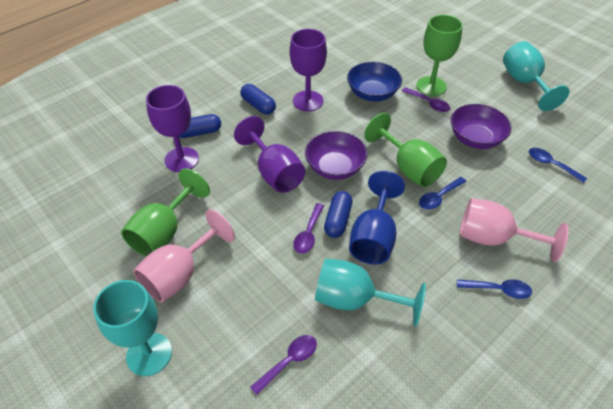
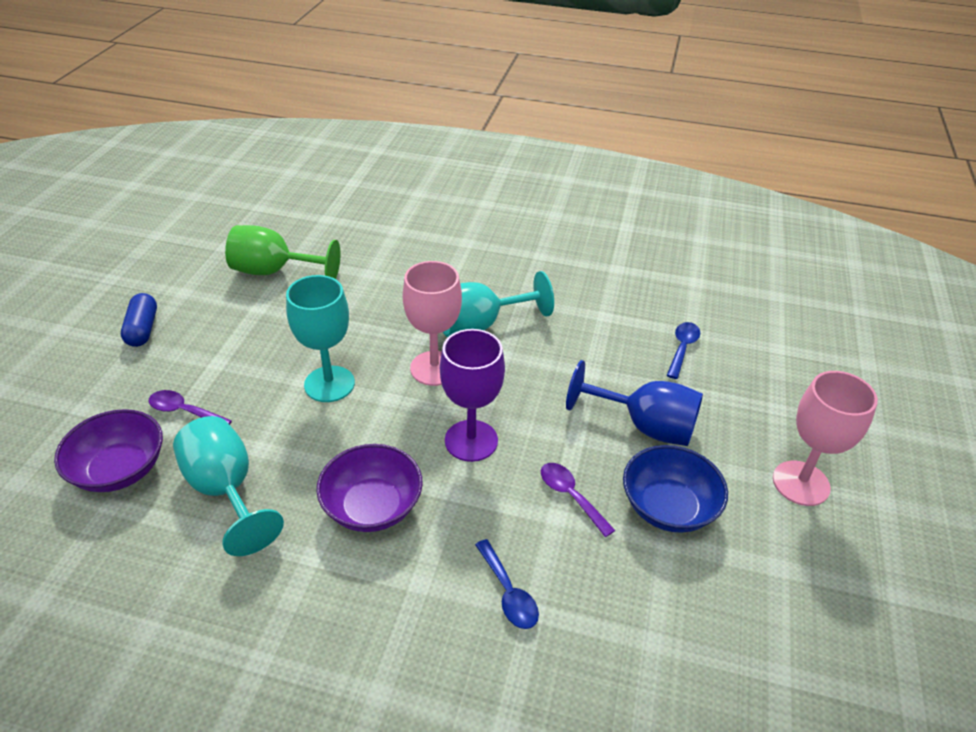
blue capsule: [179,114,221,138] [240,84,276,115] [324,191,352,238] = 3 -> [121,293,157,347] = 1
blue spoon: [419,177,467,210] [457,279,532,299] [529,148,587,183] = 3 -> [475,539,539,629] [667,322,700,379] = 2
green goblet: [121,168,210,257] [364,113,447,187] [416,15,463,96] = 3 -> [225,225,340,279] = 1
purple goblet: [146,85,199,172] [234,116,305,193] [290,29,327,111] = 3 -> [440,329,505,462] = 1
purple spoon: [250,335,317,395] [293,203,324,254] [402,87,450,112] = 3 -> [149,390,232,425] [541,463,615,537] = 2

